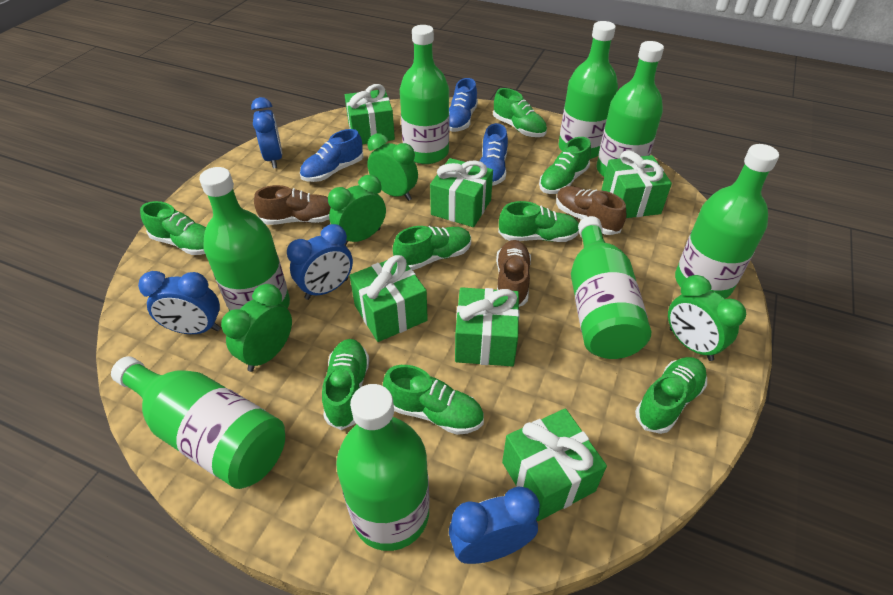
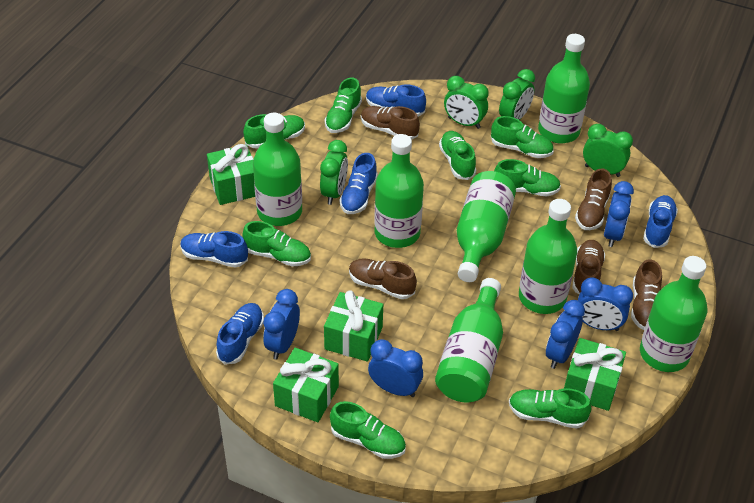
blue clock: [138,271,221,334] [251,97,283,169] [287,224,353,300] [449,486,540,564] = 4 -> [263,289,300,360] [368,339,423,397] [546,300,585,369] [578,277,633,331] [604,181,634,247] = 5
blue shoe: [300,129,364,182] [449,78,478,132] [480,123,508,186] = 3 -> [180,231,248,268] [216,303,264,365] [340,153,378,214] [366,84,426,117] [643,195,678,248] = 5
brown shoe: [254,185,331,225] [496,240,531,307] [556,186,626,235] = 3 -> [349,258,417,299] [361,106,420,140] [572,240,605,294] [575,168,612,230] [631,259,662,330] = 5
green bottle: [111,356,285,489] [199,167,290,311] [336,384,430,551] [400,25,449,164] [558,21,618,159] [571,216,651,359] [596,41,664,177] [675,144,779,299] = 8 -> [253,113,302,226] [374,134,424,248] [435,278,503,402] [457,171,516,282] [519,199,577,314] [538,34,590,143] [640,256,707,372] = 7
green gift: [345,84,395,144] [350,255,428,342] [430,158,493,227] [455,287,519,367] [502,409,607,521] [601,150,672,218] = 6 -> [207,144,255,205] [273,348,339,422] [324,290,383,361] [564,338,626,411] = 4

